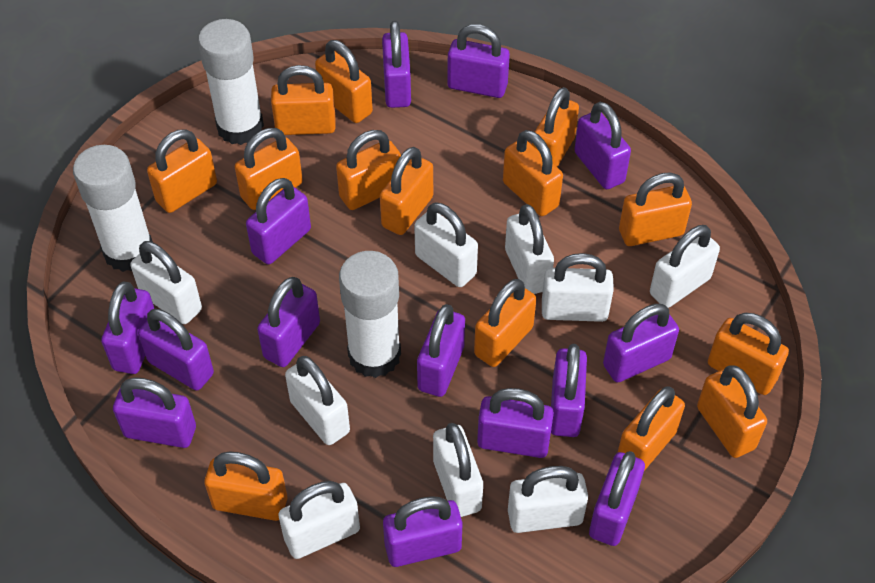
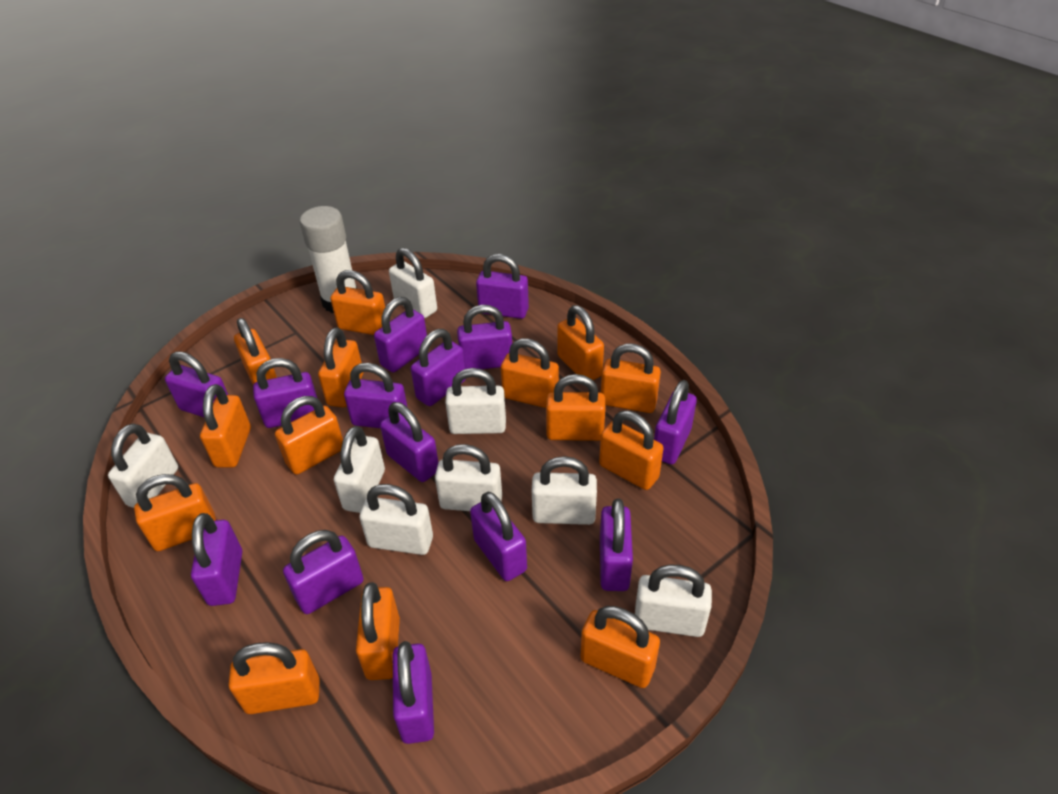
white glue stick: [73,145,153,272] [198,19,264,145] [339,251,401,378] = 3 -> [300,206,357,313] = 1
white padlock: [131,241,202,324] [278,481,360,559] [285,356,350,445] [414,203,478,287] [433,423,483,517] [505,204,554,294] [508,466,588,533] [542,253,614,322] [650,225,720,308] = 9 -> [108,424,178,508] [334,426,385,513] [359,484,433,555] [389,248,437,318] [435,444,502,511] [445,368,506,434] [532,456,597,525] [635,565,712,637] = 8

